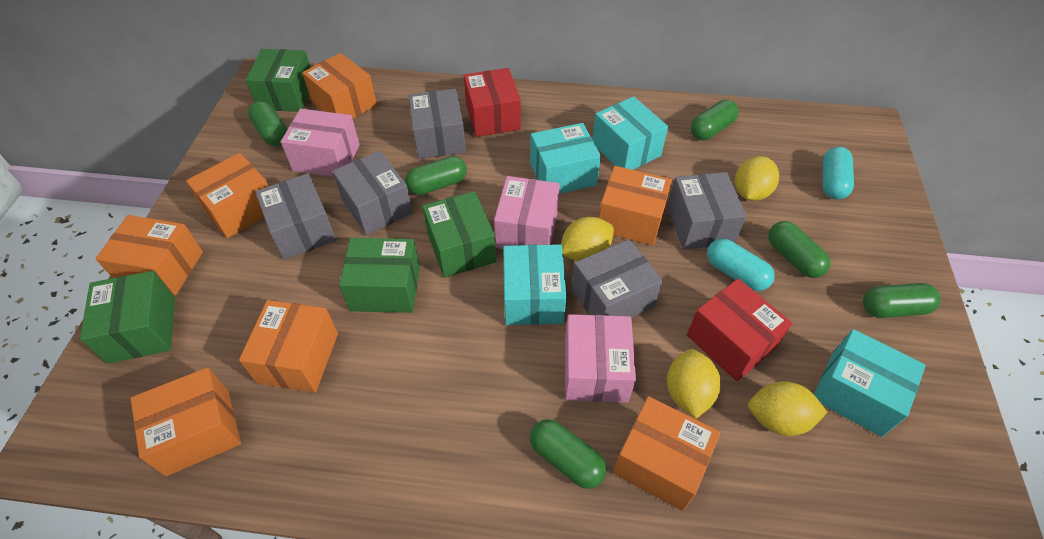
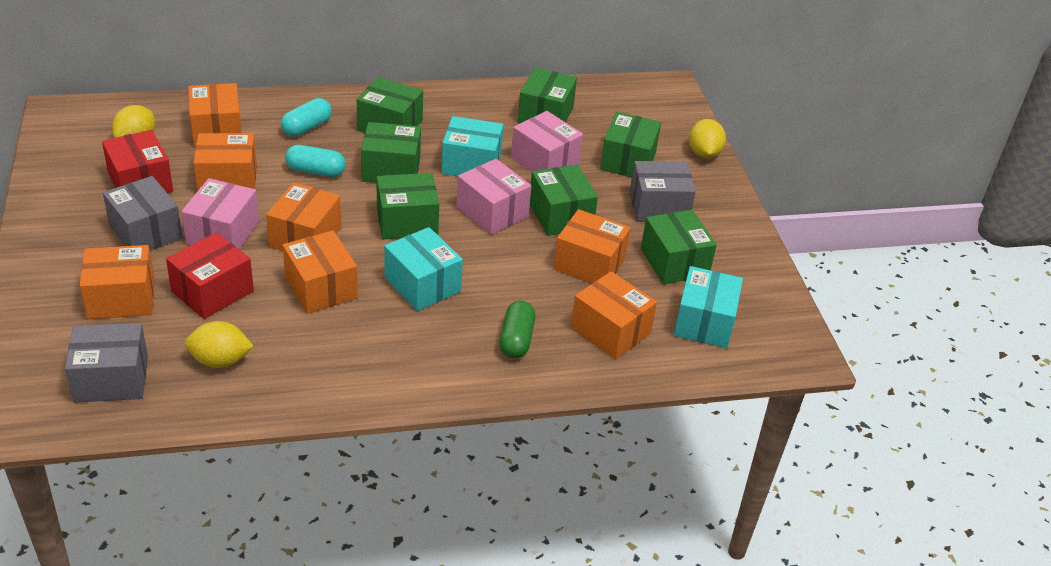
green box: [80,271,175,364] [245,49,311,112] [339,238,420,313] [422,191,496,278] = 4 -> [357,77,423,133] [361,122,421,183] [376,173,439,239] [518,68,577,123] [530,164,598,236] [600,112,661,177] [641,210,717,284] = 7
green capsule: [248,101,288,146] [405,156,467,195] [530,419,607,489] [690,99,739,140] [768,221,830,278] [863,283,941,318] = 6 -> [500,301,536,358] = 1
grey box: [255,173,336,260] [332,150,413,235] [408,89,466,159] [572,239,663,318] [667,172,747,250] = 5 -> [65,323,148,403] [103,176,183,250] [630,161,696,222] = 3
turquoise box: [503,244,566,325] [530,123,601,194] [592,96,668,170] [814,329,926,437] = 4 -> [384,227,463,311] [441,116,503,176] [674,266,743,348] = 3
yellow lemon: [561,217,614,261] [667,349,721,419] [735,156,779,201] [748,381,827,436] = 4 -> [112,105,155,138] [185,321,254,368] [689,119,726,158] = 3

